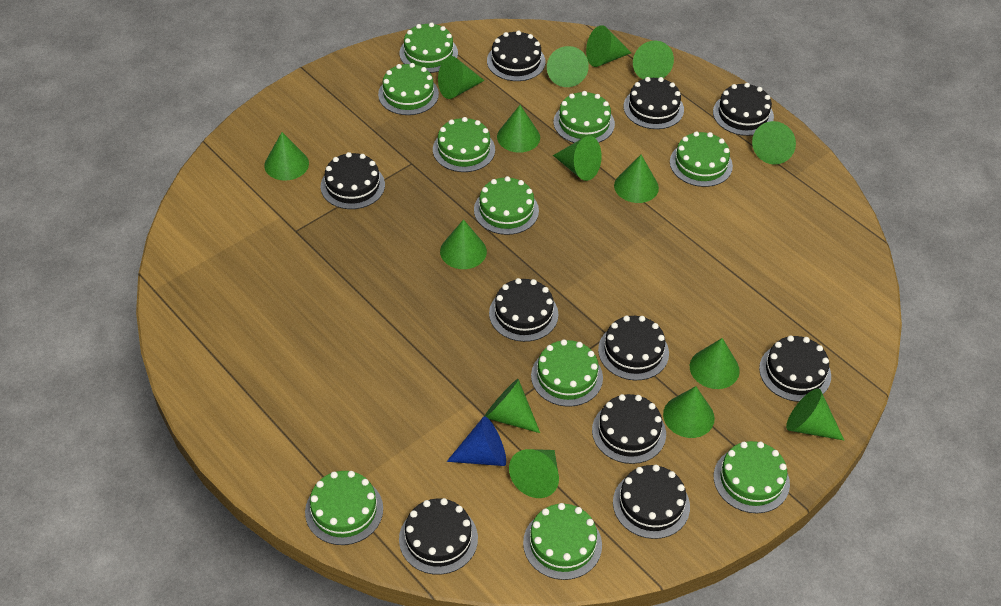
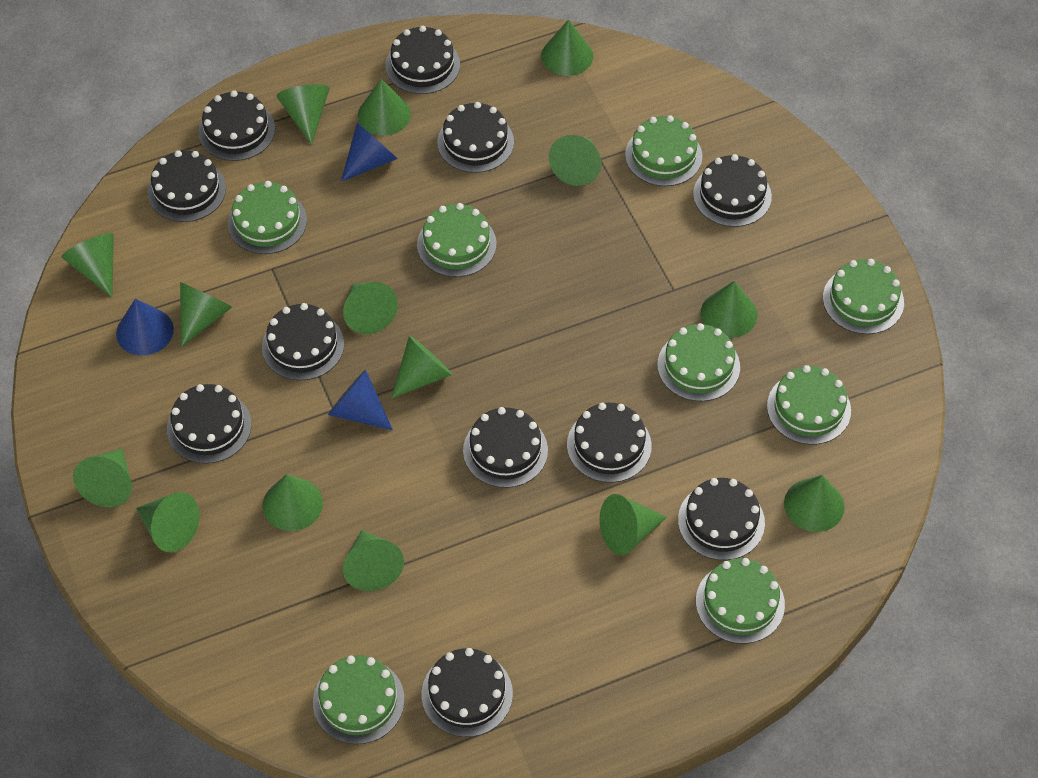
black cake: [321,152,385,209] [399,498,478,575] [487,31,545,81] [489,278,558,342] [592,394,666,464] [598,315,669,380] [613,465,690,539] [624,77,684,129] [713,83,774,136] [759,335,831,402] = 10 -> [148,150,226,222] [167,384,251,464] [198,90,275,161] [262,303,344,381] [385,26,460,94] [422,648,513,737] [437,102,514,173] [463,407,548,488] [567,403,652,483] [678,478,765,560] [693,154,772,227] = 11
blue cone: [447,417,506,466] = 1 -> [116,298,174,356] [328,370,393,430] [341,122,398,182] = 3
green cake: [305,471,383,545] [378,63,439,115] [399,22,458,73] [433,117,495,172] [474,176,539,235] [523,503,602,580] [531,339,603,407] [554,91,615,143] [670,131,733,187] [714,441,790,513] = 10 -> [228,181,307,254] [313,655,404,744] [417,203,496,277] [625,115,703,186] [657,323,740,401] [696,558,785,644] [767,365,851,445] [823,259,904,334] = 8

